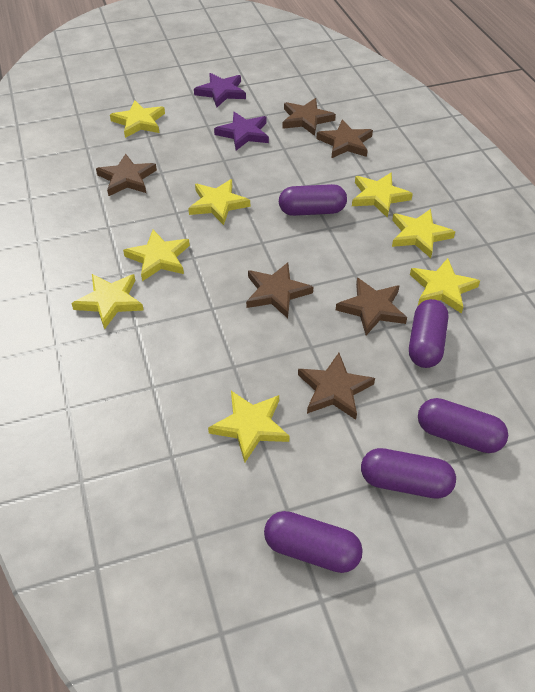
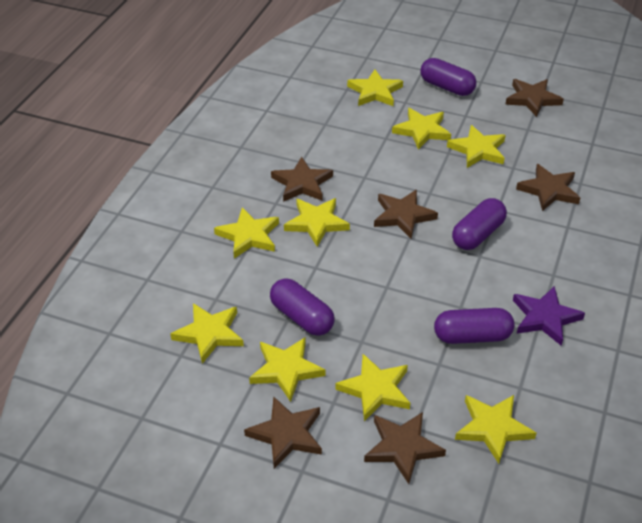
purple capsule: [264,511,363,573] [279,184,347,216] [361,448,456,499] [409,299,448,368] [418,398,508,453] = 5 -> [270,278,334,336] [420,58,476,96] [434,308,514,344] [452,198,507,250] = 4
purple star: [194,73,246,107] [214,112,269,150] = 2 -> [513,286,585,346] = 1
yellow star: [71,274,144,330] [110,100,165,138] [123,230,190,281] [188,179,250,225] [208,391,290,463] [352,172,413,218] [392,209,455,258] [410,258,480,314] = 8 -> [170,303,244,364] [214,207,279,259] [249,337,325,402] [284,198,350,247] [335,354,410,421] [347,70,403,106] [392,108,451,150] [447,125,506,168] [455,395,536,464] = 9

